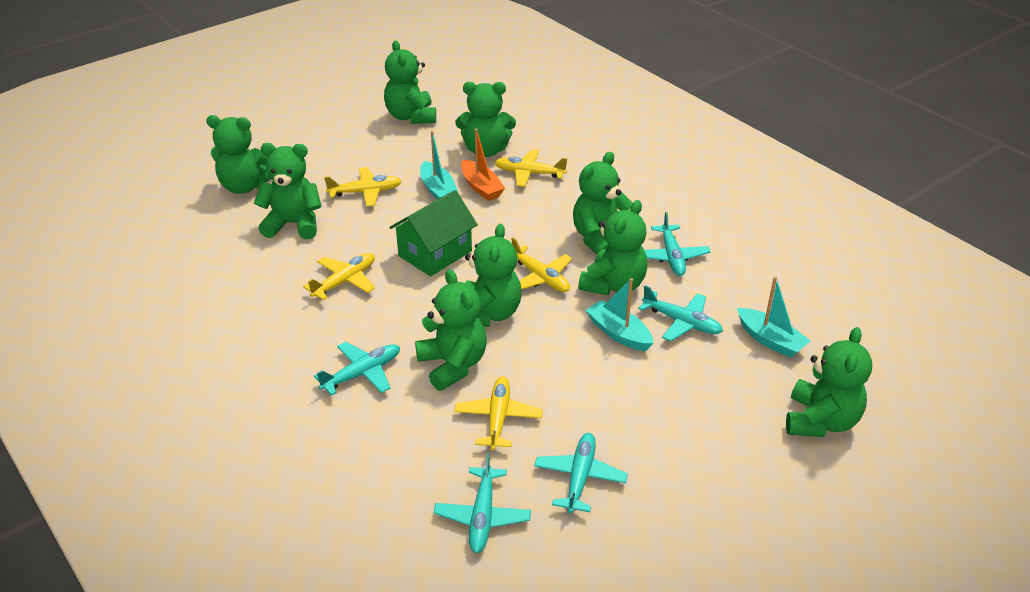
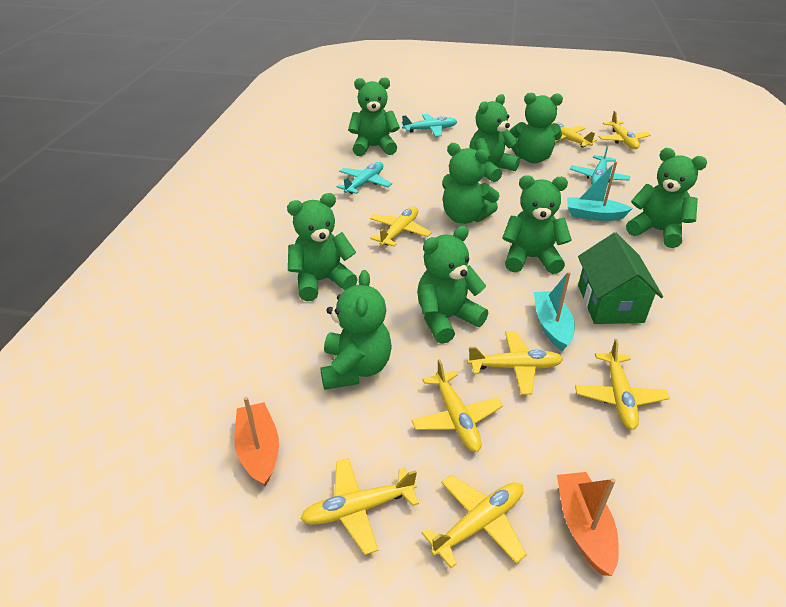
orange boat: [461,129,505,201] = 1 -> [234,397,279,486] [557,472,619,576] = 2
turquoise boat: [420,131,458,200] [586,278,654,351] [737,276,811,358] = 3 -> [534,272,575,351] [567,161,633,221] = 2
turquoise plane: [314,342,400,396] [434,453,531,553] [534,433,628,513] [638,285,723,342] [644,212,710,276] = 5 -> [337,162,392,194] [402,114,457,137] [570,145,630,185] = 3
yellow plane: [303,253,375,300] [324,167,402,206] [454,376,543,450] [494,149,567,187] [511,237,572,292] = 5 -> [300,458,419,555] [370,206,432,247] [412,359,503,452] [421,475,527,568] [467,331,563,395] [552,122,597,148] [575,339,670,430] [598,111,651,149] = 8

